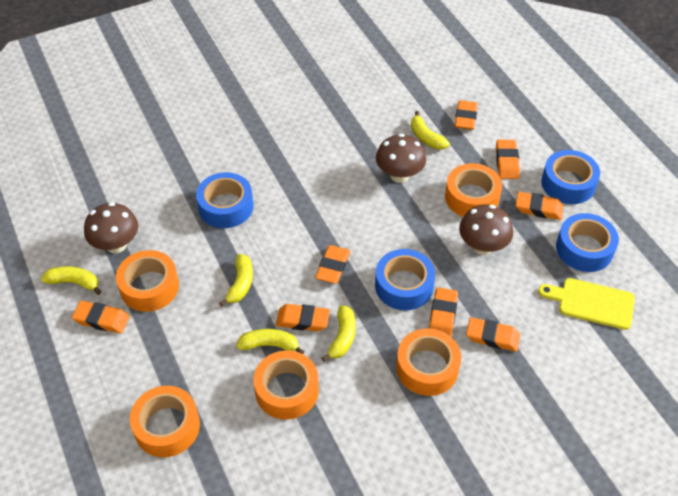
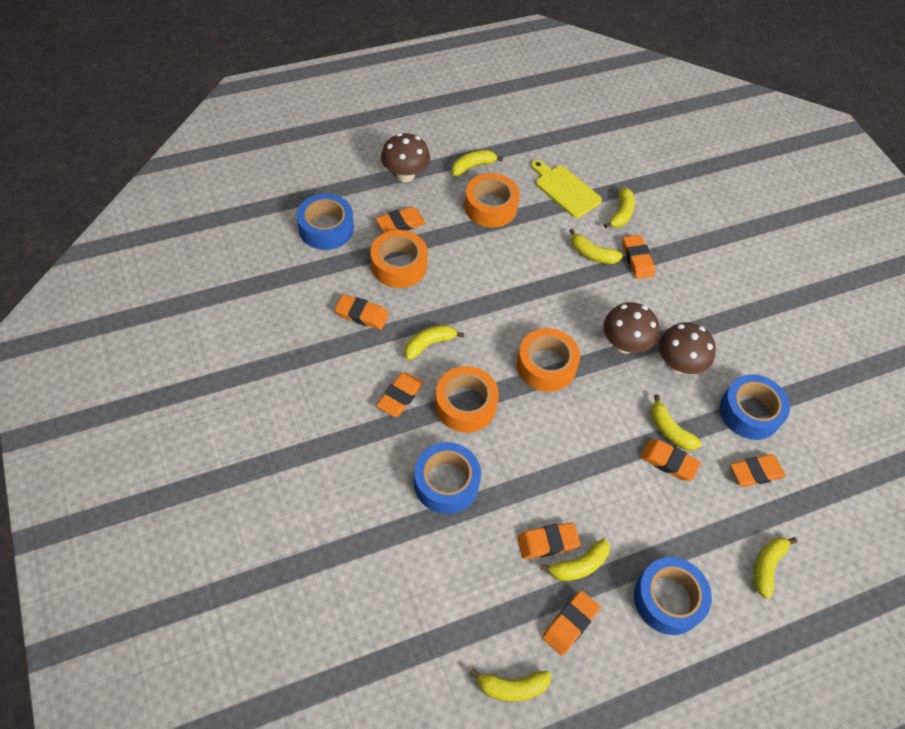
orange tape: [116,250,179,312] [130,386,200,457] [253,350,319,420] [396,328,461,396] [445,163,502,217] = 5 -> [371,230,428,288] [435,366,499,433] [465,173,520,228] [517,328,580,392] = 4
yellow banana: [41,266,101,295] [219,254,253,306] [236,329,304,354] [322,305,356,362] [411,111,450,150] = 5 -> [404,325,464,360] [451,150,503,176] [469,668,551,702] [540,539,610,581] [569,228,623,264] [604,187,635,228] [650,394,702,450] [753,537,797,599] = 8

